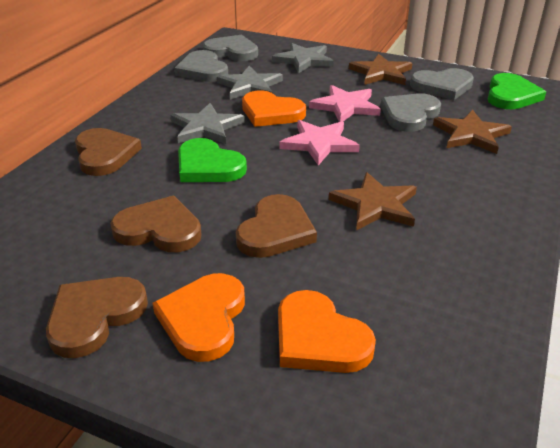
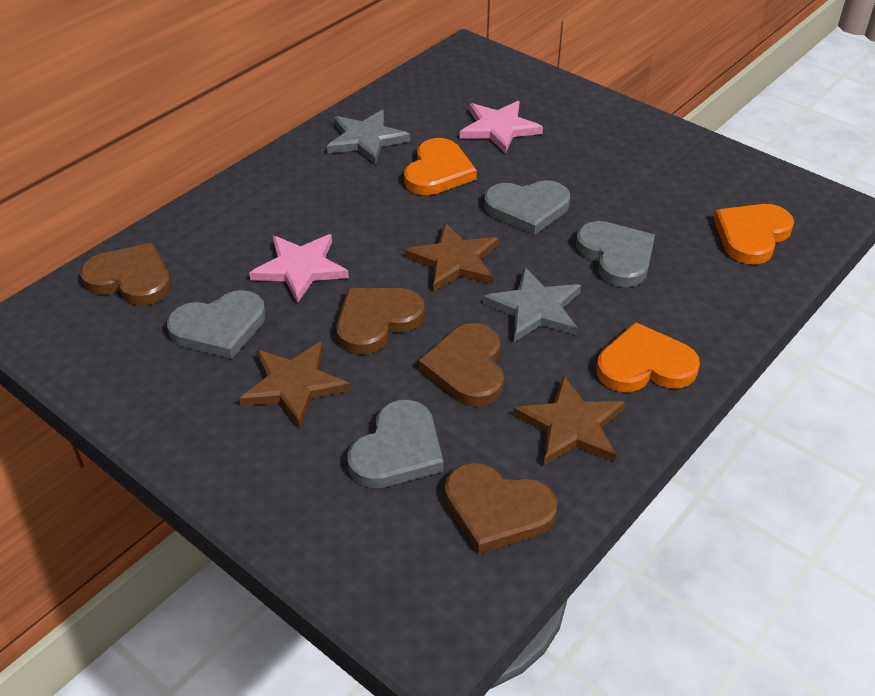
green heart: [178,138,247,182] [488,73,546,109] = 2 -> none = 0
grey star: [171,103,245,144] [217,66,283,100] [272,43,334,73] = 3 -> [327,110,410,165] [483,267,581,342] = 2

